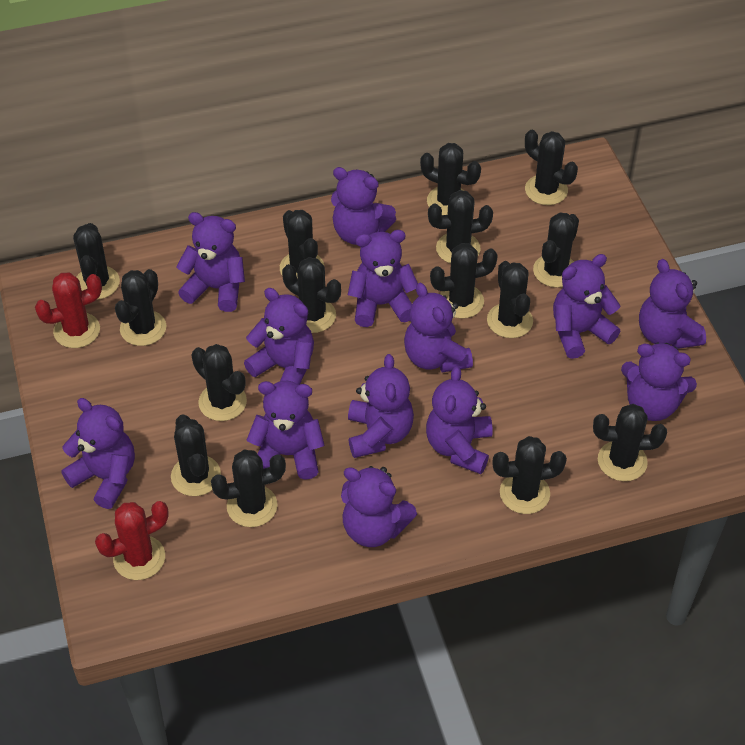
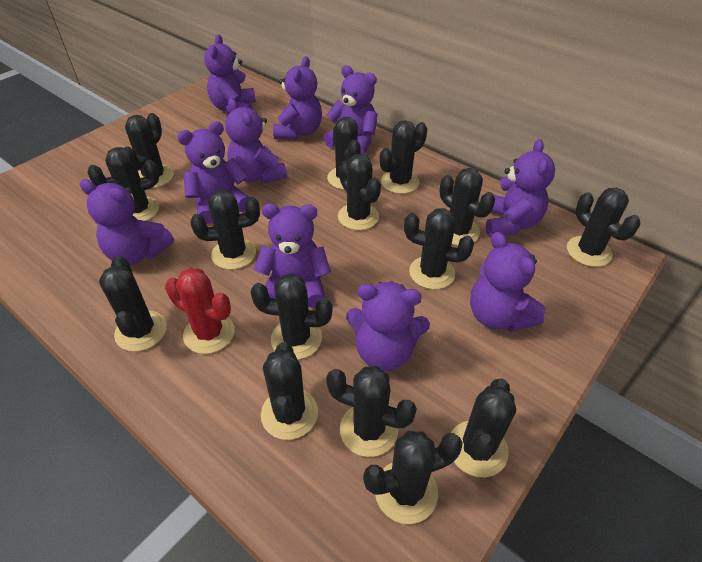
purple teddy bear: [61,398,135,509] [176,212,245,312] [244,288,314,385] [247,381,324,480] [331,167,396,245] [341,466,417,547] [348,230,418,327] [348,354,414,458] [404,282,473,373] [426,366,493,474] [553,254,620,359] [621,342,697,421] [639,259,706,349] = 13 -> [79,179,174,265] [177,121,249,224] [204,34,256,114] [225,98,287,184] [254,203,331,308] [273,56,322,139] [324,65,377,155] [346,281,430,371] [470,232,545,332] [486,139,555,237] = 10
red cactus: [35,272,102,348] [95,501,169,580] = 2 -> [165,268,235,354] = 1

